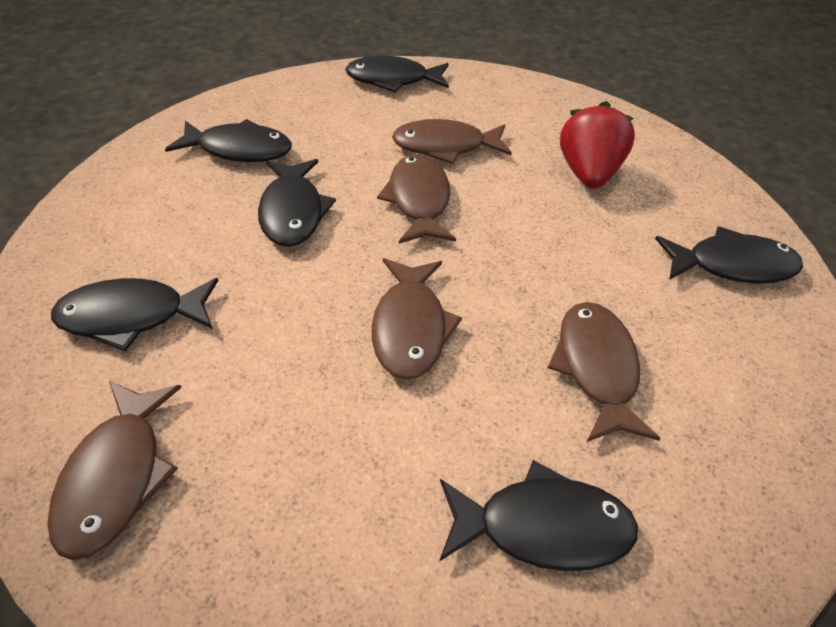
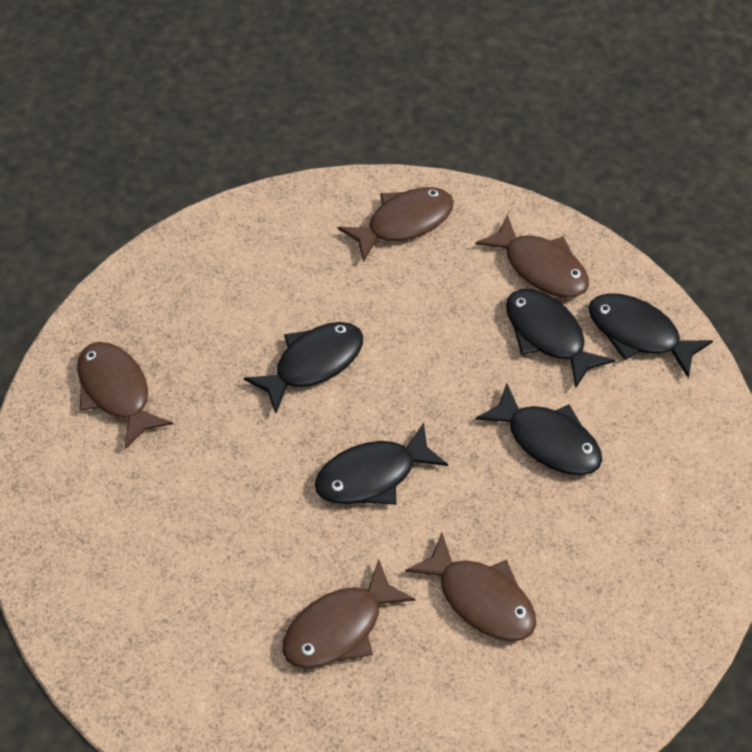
black fish: [51,278,219,351] [165,119,292,162] [258,159,336,247] [345,56,449,92] [439,460,638,571] [655,226,803,284] = 6 -> [244,322,363,414] [315,422,448,504] [475,383,602,475] [506,289,615,389] [588,293,713,378] = 5
red strawberry: [560,101,635,189] = 1 -> none = 0

